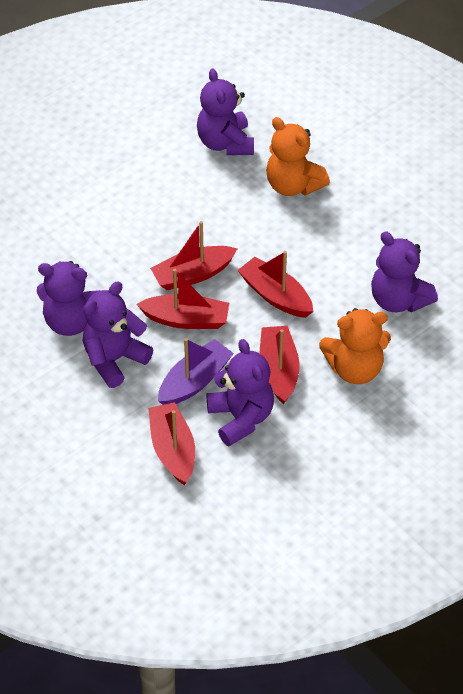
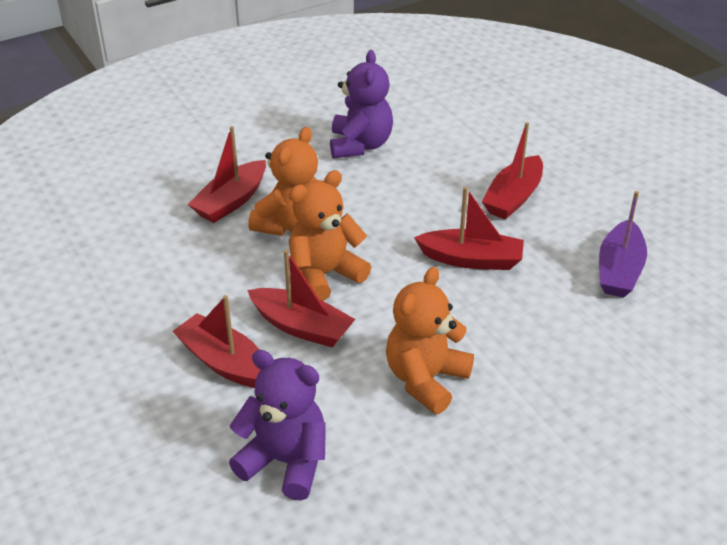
orange teddy bear: [266,117,330,196] [319,308,391,384] = 2 -> [248,127,318,236] [288,170,371,301] [386,267,474,414] = 3
purple teddy bear: [37,261,101,336] [83,282,153,388] [197,69,254,155] [206,339,274,446] [371,231,438,312] = 5 -> [229,350,326,501] [330,50,393,158] = 2

